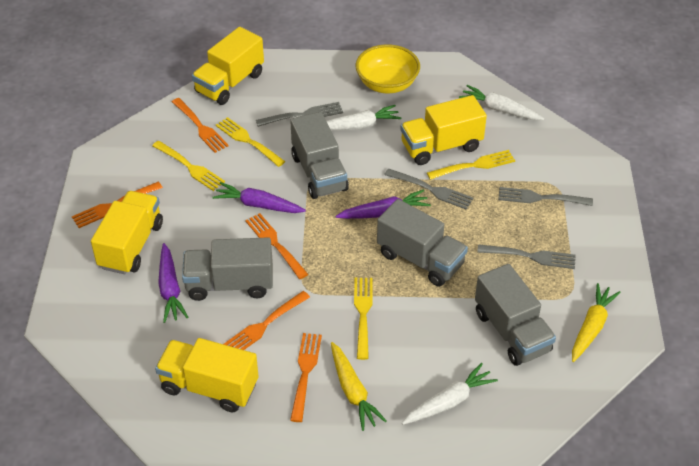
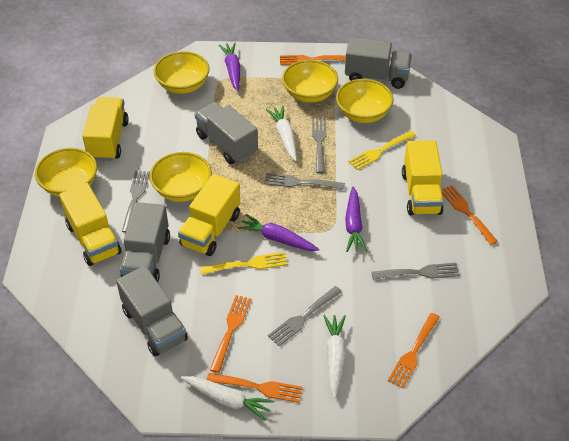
grey fork: [256,102,343,127] [384,168,473,210] [477,244,576,269] [498,187,593,206] = 4 -> [122,171,150,233] [264,173,345,190] [268,286,342,346] [312,118,326,173] [372,263,460,280] = 5
yellow bowl: [356,44,420,93] = 1 -> [35,148,97,197] [150,152,212,202] [154,51,210,94] [282,60,338,103] [336,79,393,123] = 5
yellow carrot: [331,342,387,431] [572,283,621,362] = 2 -> none = 0
yellow fork: [152,141,225,191] [216,117,285,167] [354,278,373,360] [427,150,515,180] = 4 -> [200,252,288,274] [348,131,416,170] = 2

